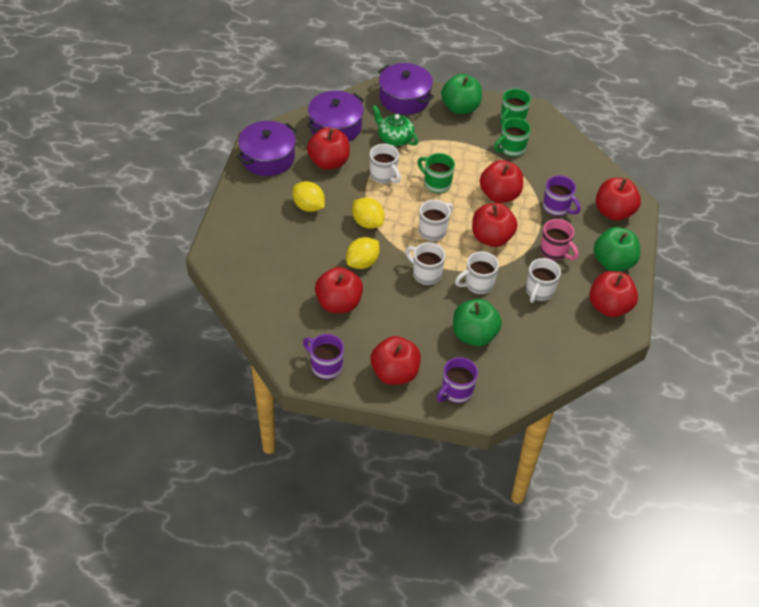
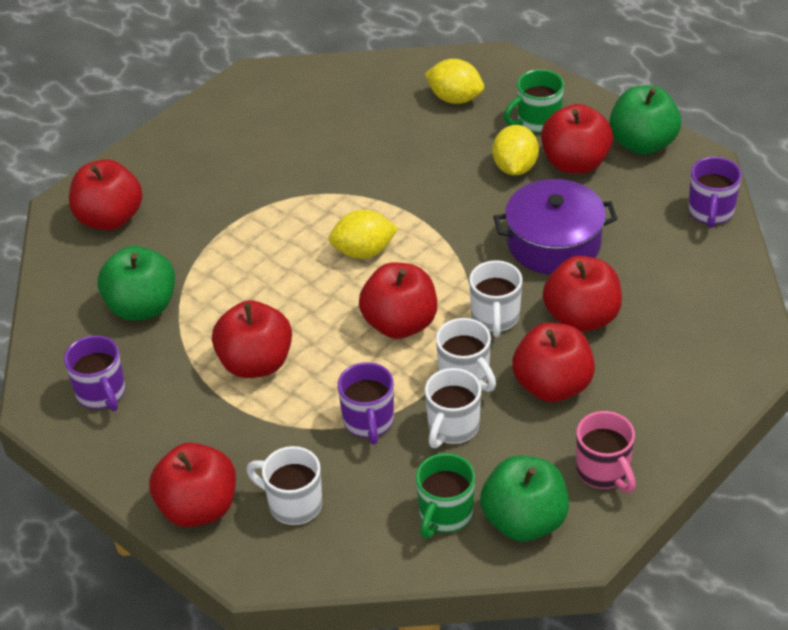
green mug: [418,153,455,193] [494,118,531,157] [501,88,531,125] = 3 -> [416,453,475,539] [504,69,564,133] = 2
green teapot: [372,105,418,146] = 1 -> none = 0
purple pot: [237,121,297,176] [307,91,364,141] [378,63,434,115] = 3 -> [493,179,617,274] = 1
white mug: [370,144,401,184] [405,242,445,285] [419,200,453,241] [455,251,499,294] [526,258,561,303] = 5 -> [246,446,322,525] [425,368,481,448] [436,318,496,392] [469,260,523,337] = 4

